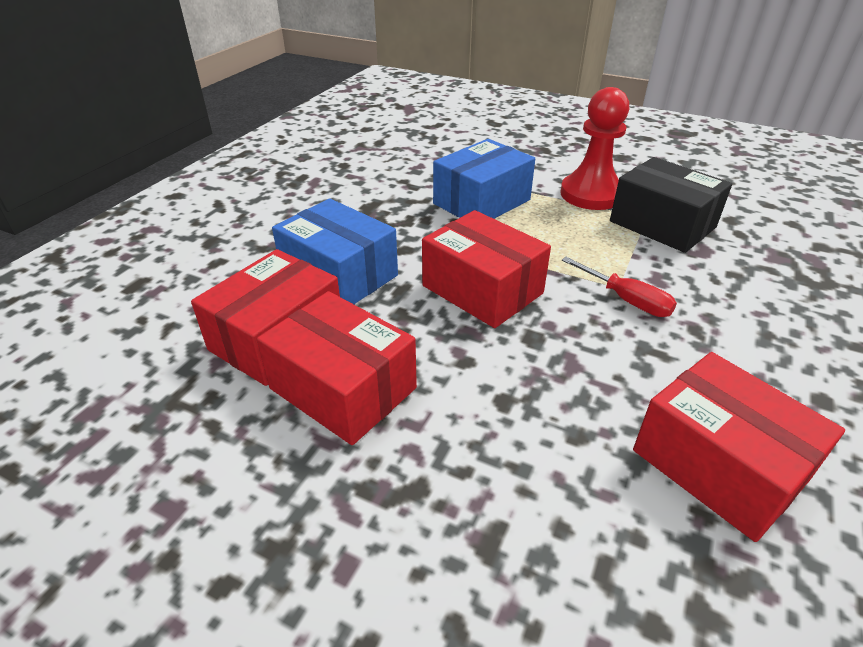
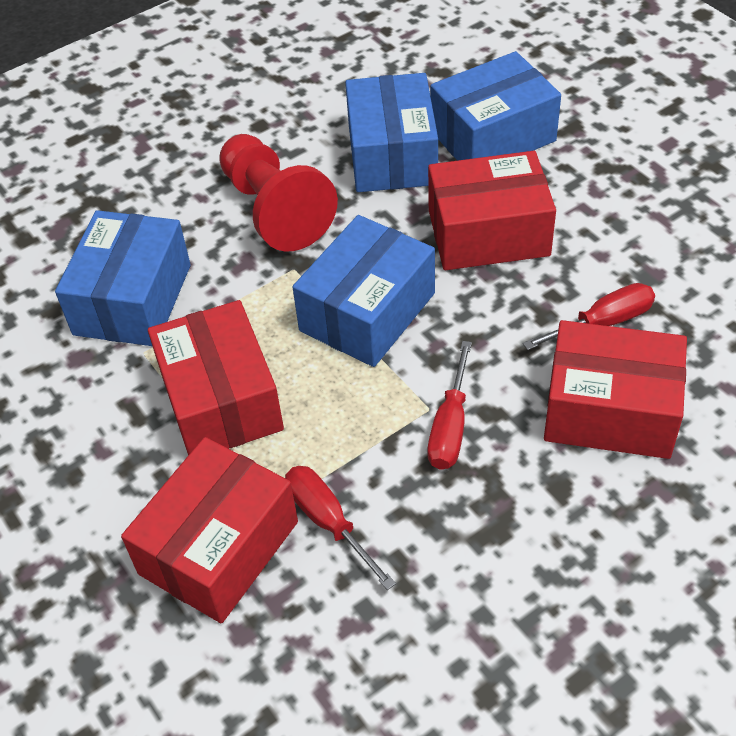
black box: [610,157,732,253] = 1 -> none = 0
blue box: [272,198,398,304] [433,139,535,219] = 2 -> [55,210,191,346] [293,215,435,367] [345,73,438,192] [430,51,561,161] = 4
red screwdriver: [562,257,677,317] = 1 -> [285,466,396,590] [428,341,472,470] [523,283,655,350] = 3

